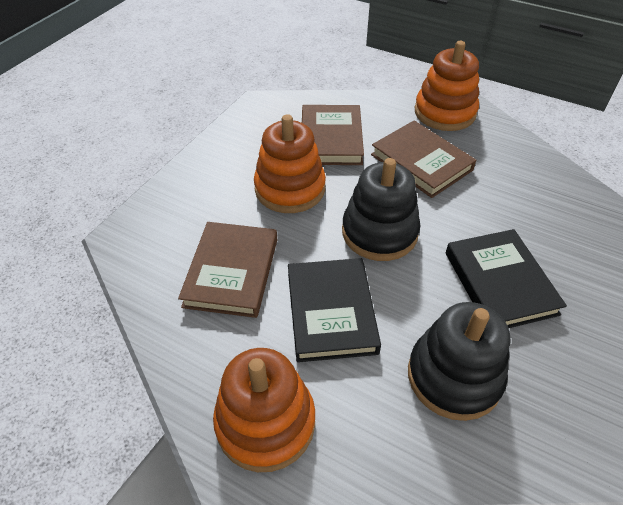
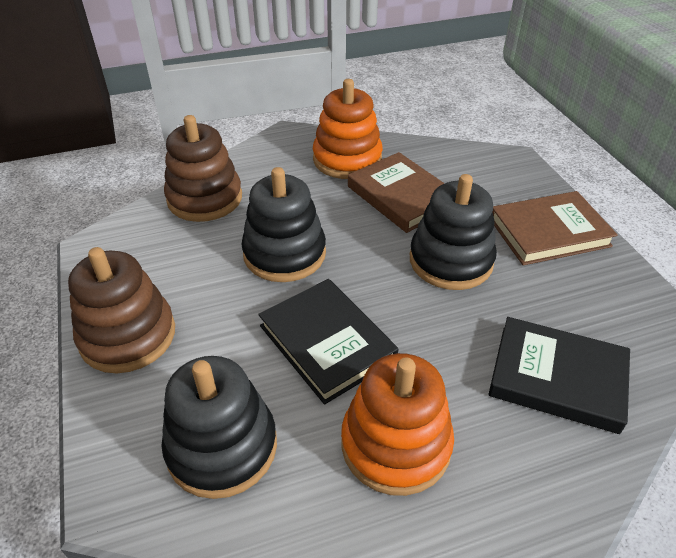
black stacking toy: [342,158,421,261] [408,302,510,421] = 2 -> [161,356,277,499] [241,167,326,282] [410,174,497,290] = 3
brown book: [178,222,277,318] [302,105,364,165] [371,121,476,198] = 3 -> [348,152,445,233] [492,191,618,265] = 2
brown stacking toy: none = 0 -> [68,247,175,373] [164,115,242,222] = 2
orange stacking toy: [213,348,315,472] [254,114,326,213] [415,41,479,131] = 3 -> [313,79,383,179] [341,353,454,496] = 2

